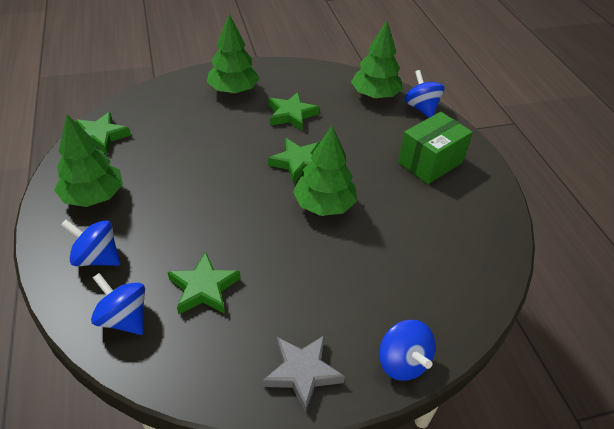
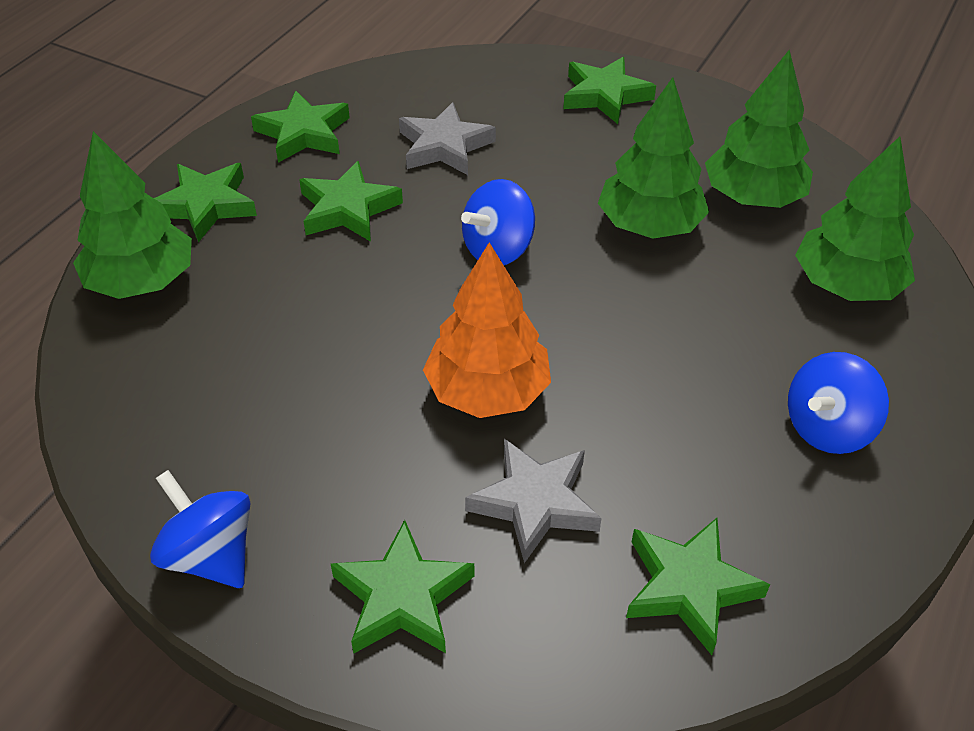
blue spinning top: [61,220,120,266] [91,273,145,335] [379,320,436,381] [404,70,445,118] = 4 -> [150,470,250,588] [461,179,535,265] [788,352,889,454] = 3
green box: [398,112,473,184] = 1 -> none = 0
green star: [75,112,131,155] [168,252,240,315] [268,92,320,131] [268,138,320,183] = 4 -> [154,163,257,242] [251,91,350,163] [299,161,403,242] [331,520,474,653] [563,57,656,124] [626,518,770,655] = 6
grey star: [263,335,345,413] = 1 -> [399,102,496,175] [465,439,602,563] = 2
orange tree: none = 0 -> [423,242,551,418] = 1

